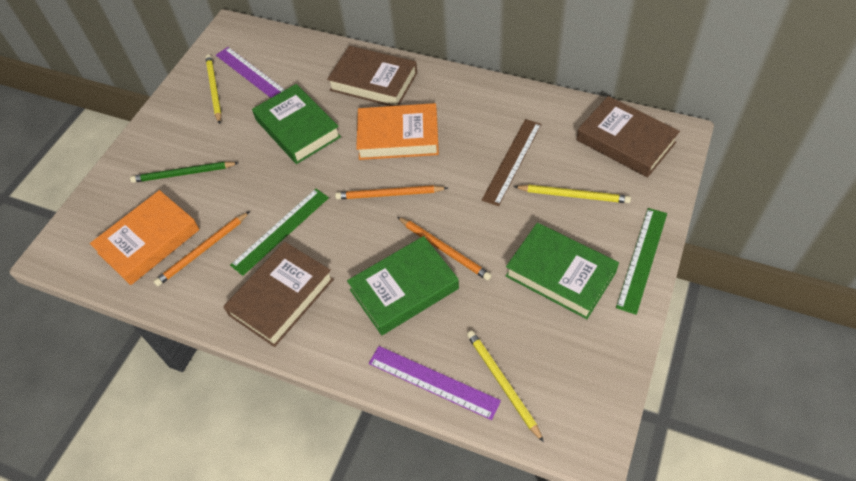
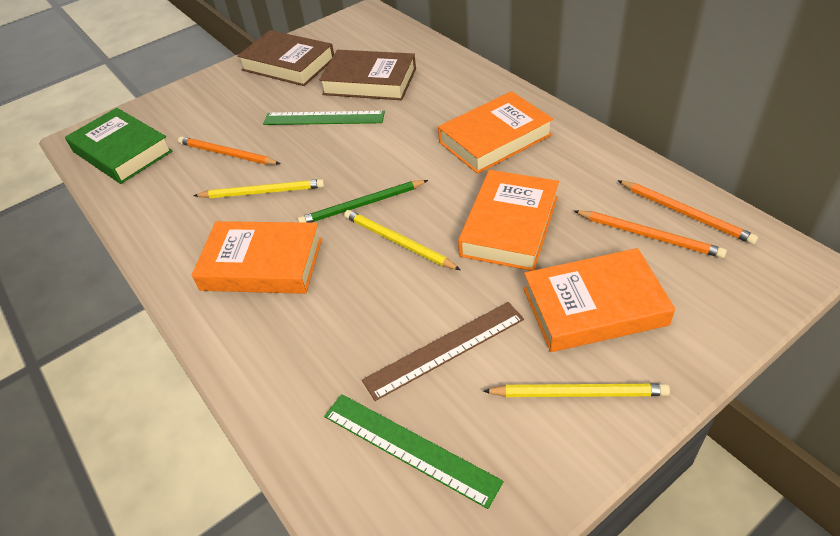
brown book: [223,242,334,347] [327,46,417,106] [576,96,680,178] = 3 -> [237,30,334,86] [319,50,416,100] = 2
green book: [252,84,341,164] [347,236,459,335] [506,223,619,319] = 3 -> [65,108,172,184] = 1
orange book: [90,190,200,285] [356,103,439,160] = 2 -> [192,221,322,294] [438,91,553,174] [458,170,559,271] [523,248,675,352] = 4
purple ruler: [216,47,285,98] [369,346,501,420] = 2 -> none = 0

